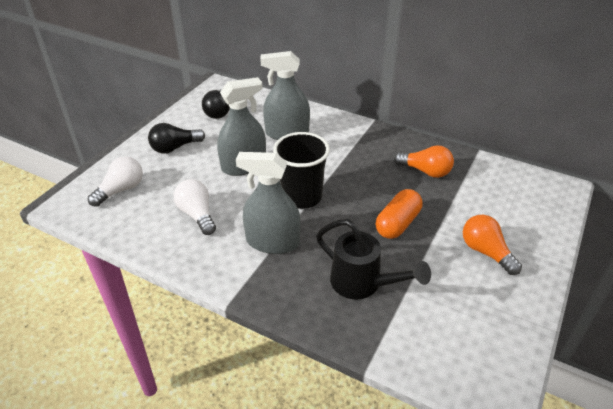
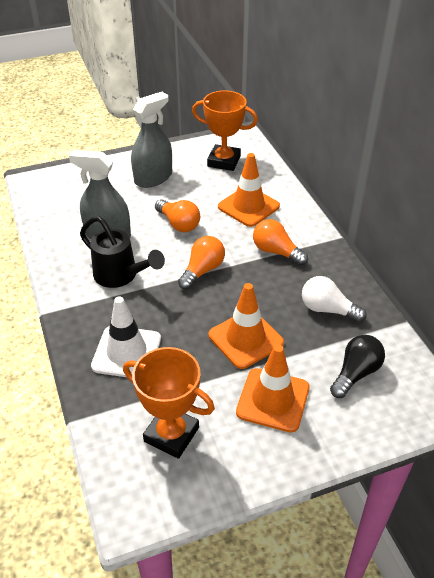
black cup: [273,132,330,209] = 1 -> none = 0
black light bulb: [148,123,205,154] [202,89,230,119] = 2 -> [330,335,385,398] = 1
grey spray bottle: [217,77,266,176] [236,152,301,254] [260,51,310,140] = 3 -> [69,150,131,239] [131,92,172,188] = 2
orange capsule: [376,189,422,239] = 1 -> none = 0
orange light bulb: [394,145,454,178] [463,215,522,275] = 2 -> [155,199,200,232] [178,236,225,290] [253,219,308,266] = 3
orange traffic cone: none = 0 -> [208,283,284,369] [218,153,280,227] [236,344,309,433] = 3
orange trophy: none = 0 -> [123,347,215,459] [192,91,258,171] = 2
white light bulb: [88,156,143,207] [174,179,216,235] = 2 -> [302,276,367,323] = 1
white traffic cone: none = 0 -> [91,296,161,377] = 1

